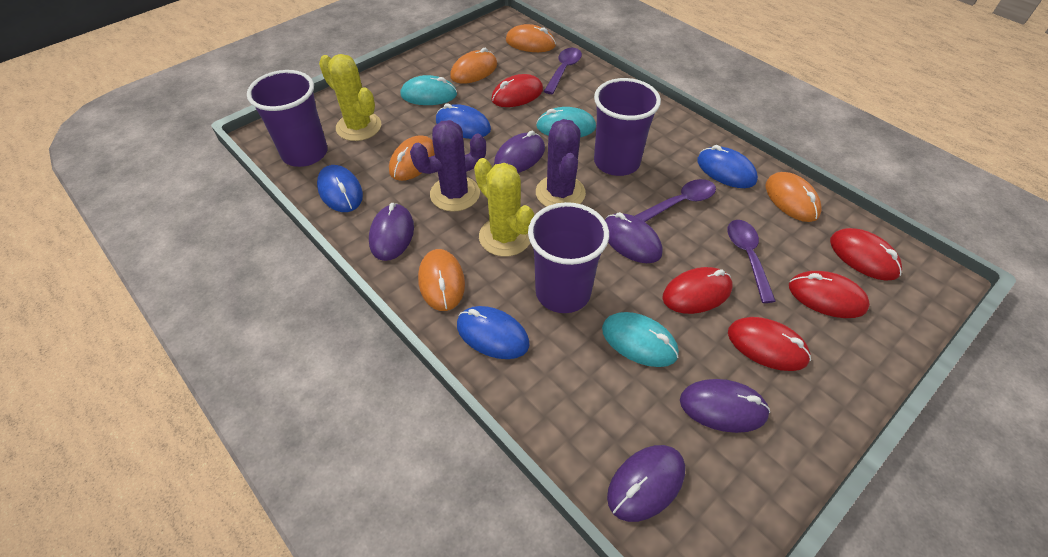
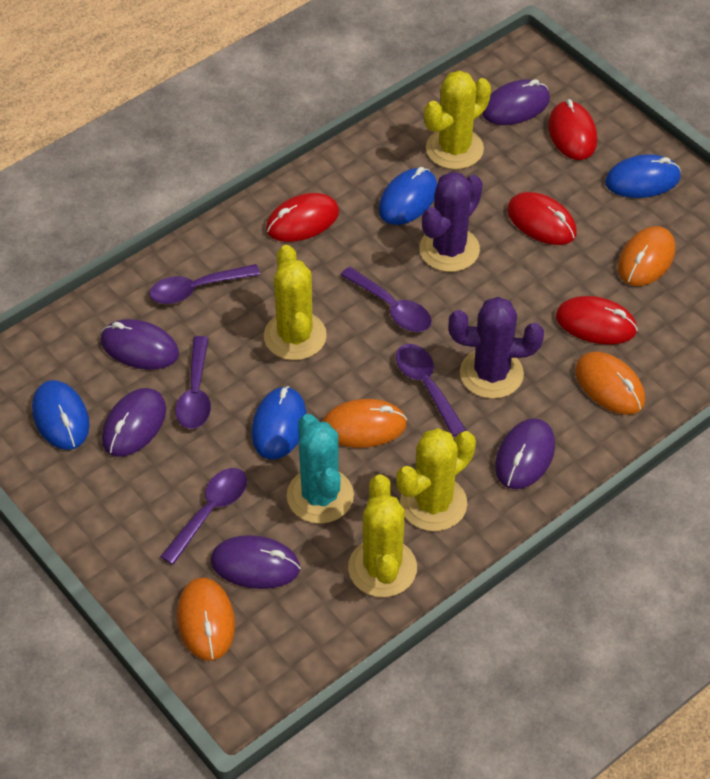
orange mouse: [389,135,435,181] [418,249,465,311] [450,48,497,84] [506,24,556,52] [766,172,822,222] = 5 -> [177,578,235,661] [322,399,407,448] [575,352,645,415] [618,226,675,286] = 4
purple cup: [247,70,328,167] [528,202,609,313] [594,78,661,176] = 3 -> none = 0
purple spoon: [544,48,582,94] [635,179,716,222] [727,220,776,303] = 3 -> [149,264,260,304] [160,468,247,565] [175,336,211,429] [341,267,432,332] [396,344,467,437] = 5
red mouse: [491,74,543,107] [662,267,733,314] [728,317,811,371] [789,271,870,318] [830,228,902,281] = 5 -> [266,193,339,242] [507,192,577,245] [548,99,597,160] [556,296,638,345] = 4
turquoise cactus: none = 0 -> [287,414,354,524] = 1
turquoise mouse: [400,75,457,105] [536,107,596,137] [602,312,679,367] = 3 -> none = 0
yellow cactus: [319,54,381,141] [474,158,534,257] = 2 -> [264,245,327,360] [348,474,417,597] [396,428,476,531] [424,70,491,170] = 4

